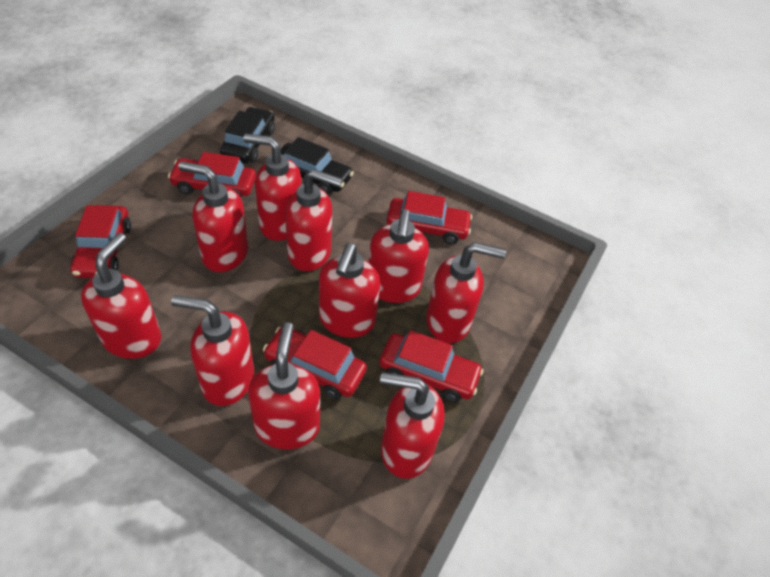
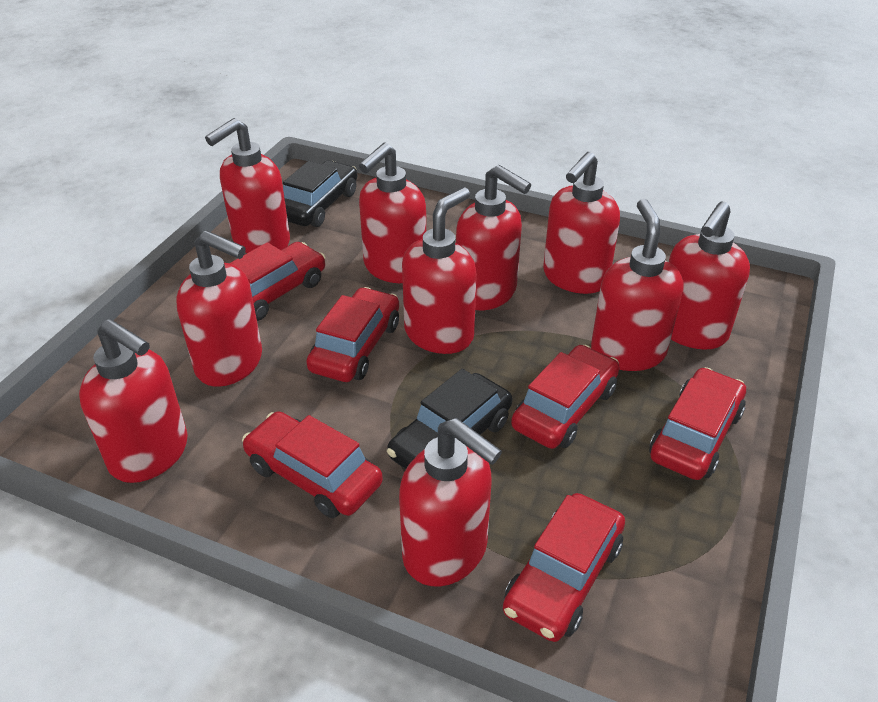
red car: [70,205,131,278] [168,152,256,198] [263,327,367,399] [379,330,484,402] [387,191,472,244] = 5 -> [230,242,326,321] [242,411,383,518] [306,287,399,382] [503,493,625,642] [511,345,620,449] [649,367,746,480] = 6

